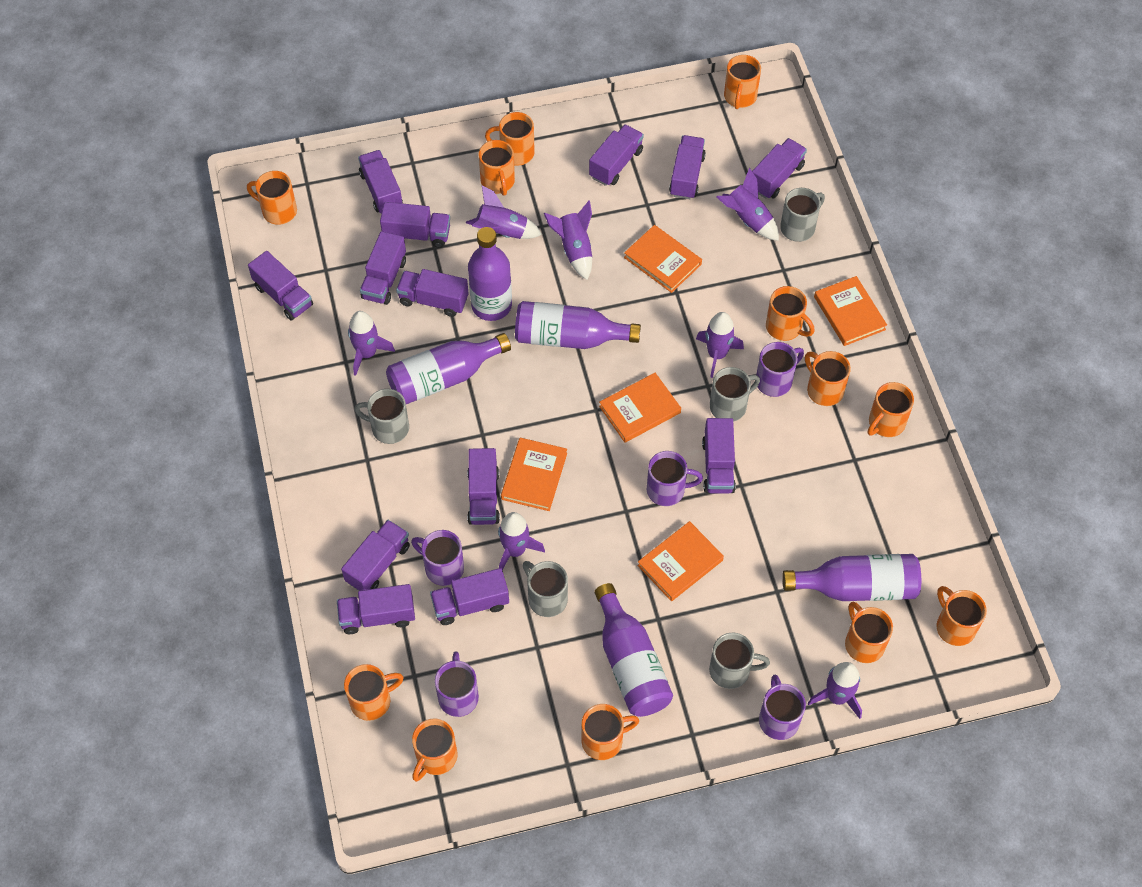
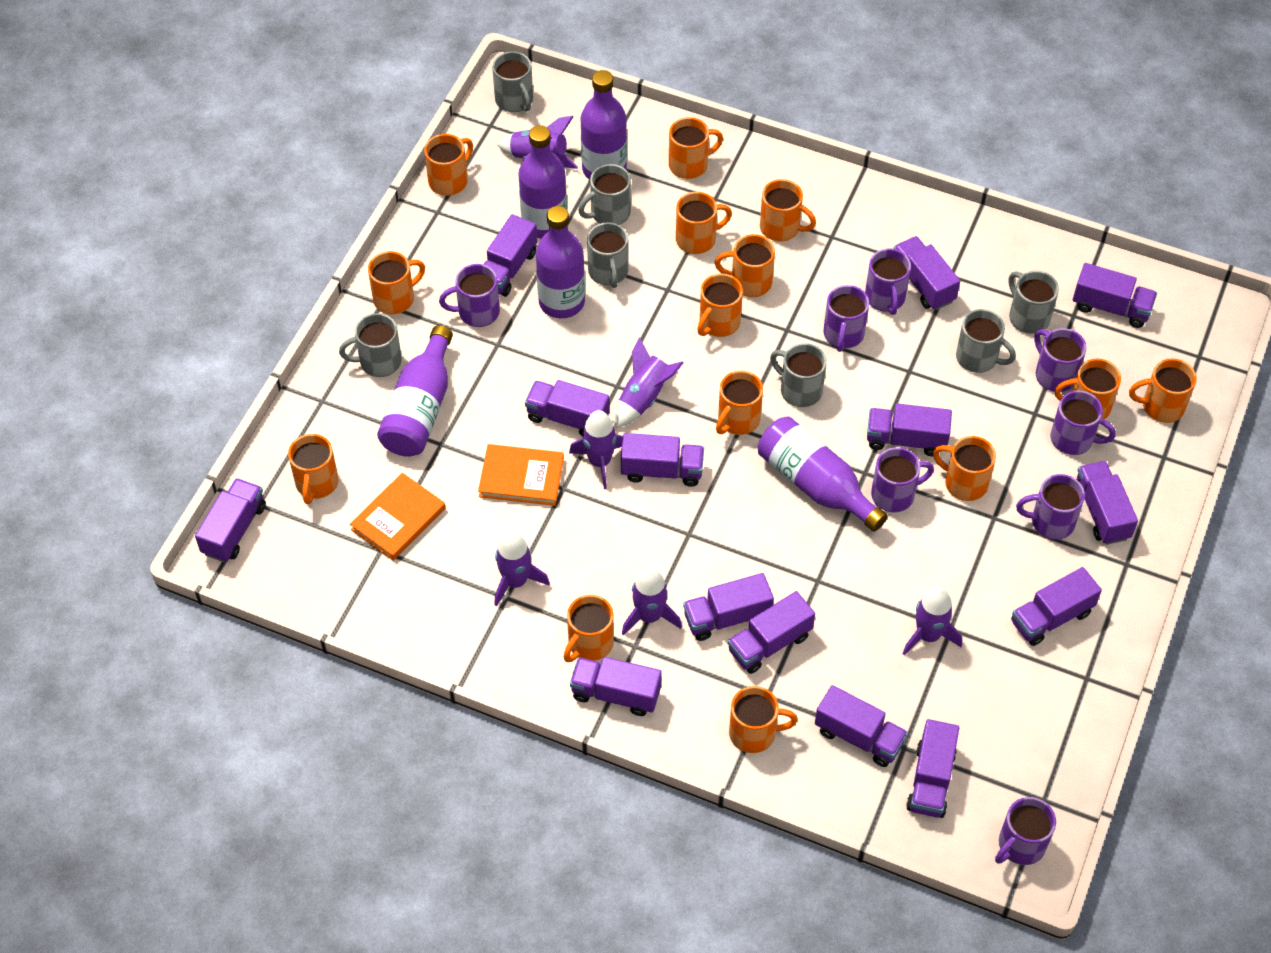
grey mug: [354,389,409,444] [523,561,568,617] [709,633,770,689] [710,367,760,422] [780,188,825,242] = 5 -> [339,313,402,377] [492,51,533,112] [578,164,631,225] [587,222,628,288] [770,343,827,407] [956,309,1016,373] [1008,271,1059,334] = 7
orange book: [501,438,567,511] [599,373,681,442] [624,225,702,293] [638,521,724,601] [814,276,887,346] = 5 -> [350,473,445,561] [478,444,564,506] = 2
orange mug: [247,171,297,225] [344,664,404,721] [412,719,457,782] [479,140,515,196] [485,112,535,166] [581,704,639,760] [724,55,761,109] [766,286,814,341] [805,351,851,406] [845,602,893,663] [868,382,914,437] [936,586,987,646] = 12 -> [288,434,339,504] [368,251,425,314] [424,134,473,196] [564,595,614,662] [669,117,723,179] [676,192,732,254] [697,274,743,337] [715,234,775,297] [716,371,763,435] [729,686,798,753] [760,179,816,242] [933,436,996,501] [1054,359,1121,419] [1129,359,1197,423] = 14
purple mug: [411,530,464,586] [435,651,479,717] [647,451,703,506] [756,342,804,397] [759,674,806,740] = 5 -> [439,264,500,327] [823,285,869,352] [865,248,911,315] [871,447,934,512] [995,797,1056,865] [1016,474,1085,540] [1034,328,1087,392] [1051,390,1116,455] = 8
purple rocket: [348,311,395,376] [466,186,542,239] [498,512,545,570] [544,200,592,280] [696,312,744,378] [717,168,779,241] [808,662,862,719] = 7 -> [494,532,550,606] [497,116,578,169] [569,410,623,489] [615,337,683,428] [622,567,682,636] [903,587,962,656] = 6
purple truck: [248,251,313,321] [337,584,415,634] [341,520,410,591] [358,150,403,213] [360,231,406,305] [380,202,450,248] [396,269,469,317] [430,568,509,625] [467,448,500,525] [589,124,644,186] [669,135,706,199] [702,418,736,494] [752,138,807,199] = 13 -> [195,478,266,562] [483,214,537,297] [525,380,610,437] [570,657,662,716] [621,433,704,487] [683,573,774,641] [728,591,815,674] [815,685,908,767] [867,403,952,456] [894,236,960,310] [906,719,959,818] [1011,567,1102,646] [1073,263,1157,328] [1076,461,1138,545] = 14

